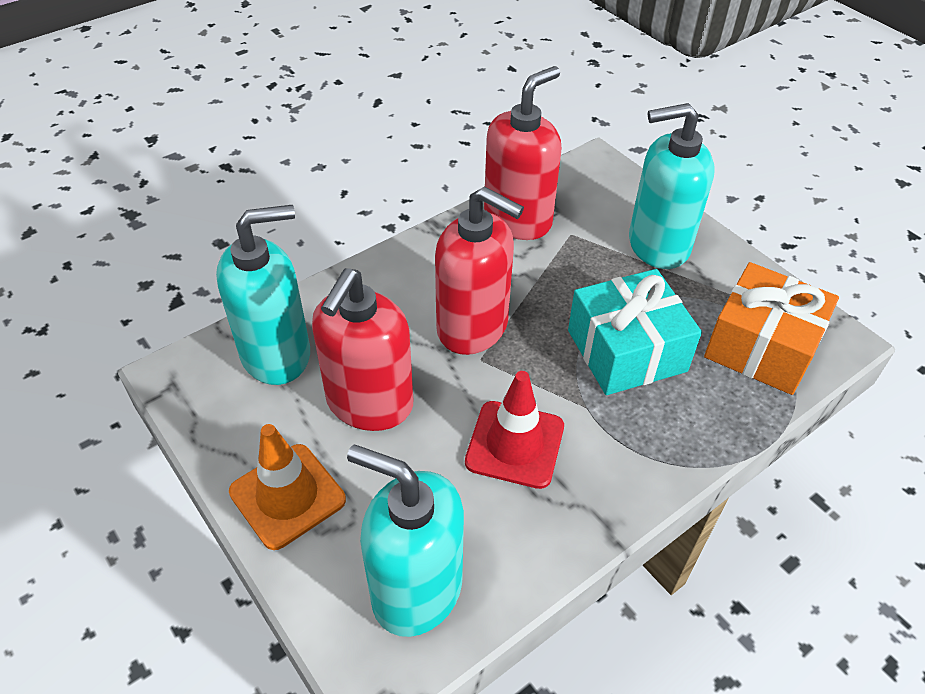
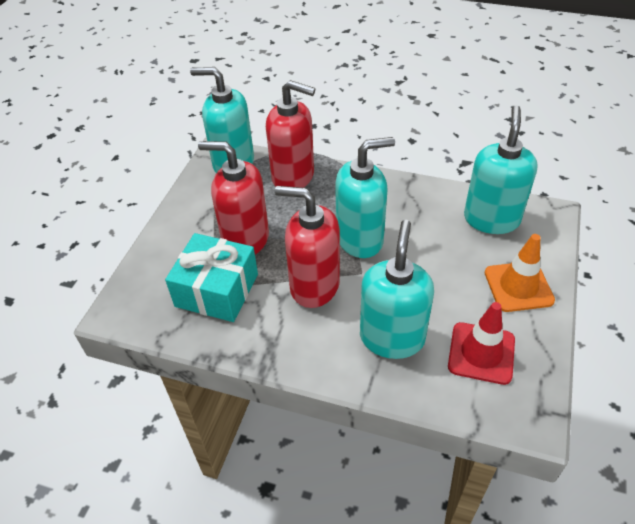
orange gift: [704,262,839,395] = 1 -> none = 0
turquoise soap dispenser: [216,205,310,385] [347,445,464,637] [629,103,715,269] = 3 -> [190,67,254,173] [335,137,395,258] [360,220,434,359] [464,105,538,234] = 4

